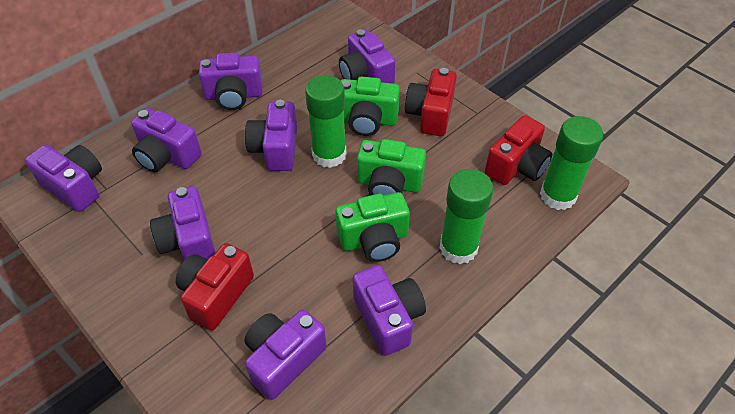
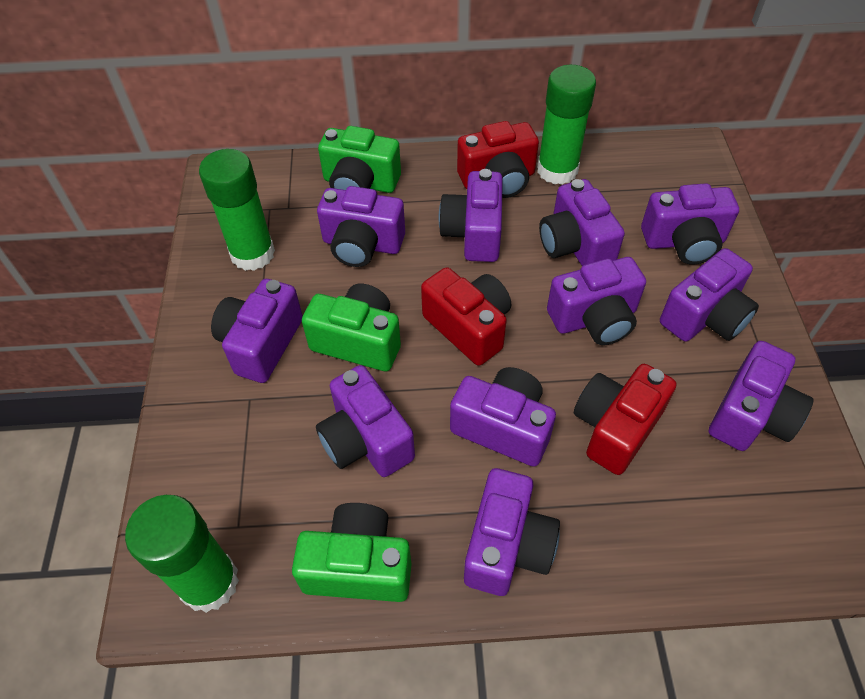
purple camera: [25,145,102,212] [131,108,202,172] [150,186,216,260] [199,52,263,110] [245,100,297,171] [245,310,327,400] [339,29,395,84] [353,265,426,356] = 8 -> [211,279,303,383] [316,365,415,477] [317,186,405,267] [438,169,503,262] [450,367,556,467] [464,468,560,596] [539,179,625,266] [547,257,646,345] [641,183,739,265] [660,248,759,342] [709,341,813,451] = 11

